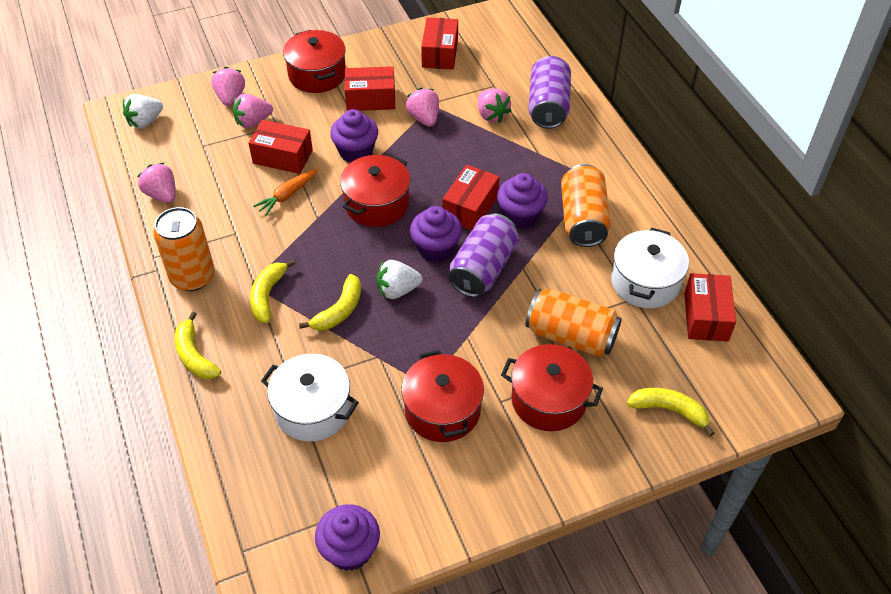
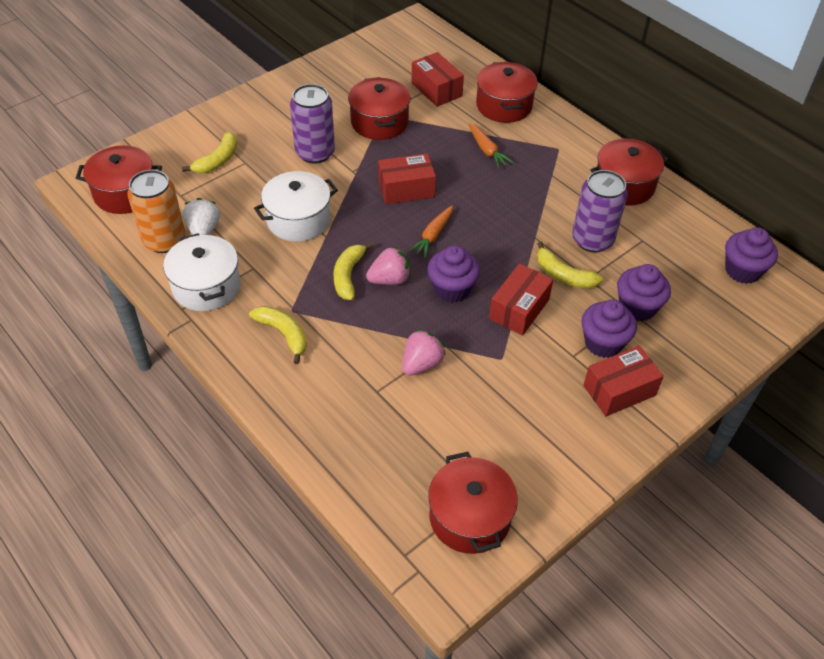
orange can: [153,207,215,291] [525,289,622,357] [561,164,611,247] = 3 -> [127,170,186,253] = 1
orange carrot: [253,169,318,216] = 1 -> [409,205,453,258] [469,123,514,168] = 2
pink strawberry: [137,163,176,203] [211,67,245,106] [233,93,273,128] [406,88,439,127] [478,88,511,123] = 5 -> [366,246,411,285] [402,329,446,375] = 2
red box: [249,120,313,174] [344,66,395,111] [421,17,458,70] [442,165,499,230] [684,273,736,341] = 5 -> [378,153,436,204] [411,52,464,107] [489,263,553,336] [583,346,664,416] = 4
red pot: [283,30,346,93] [340,155,410,227] [401,350,484,442] [501,344,603,431] = 4 -> [76,145,162,214] [348,77,411,140] [428,452,518,554] [476,62,538,123] [590,139,669,206] = 5
white strawberry: [123,94,163,128] [377,260,422,299] = 2 -> [183,198,220,235] = 1

